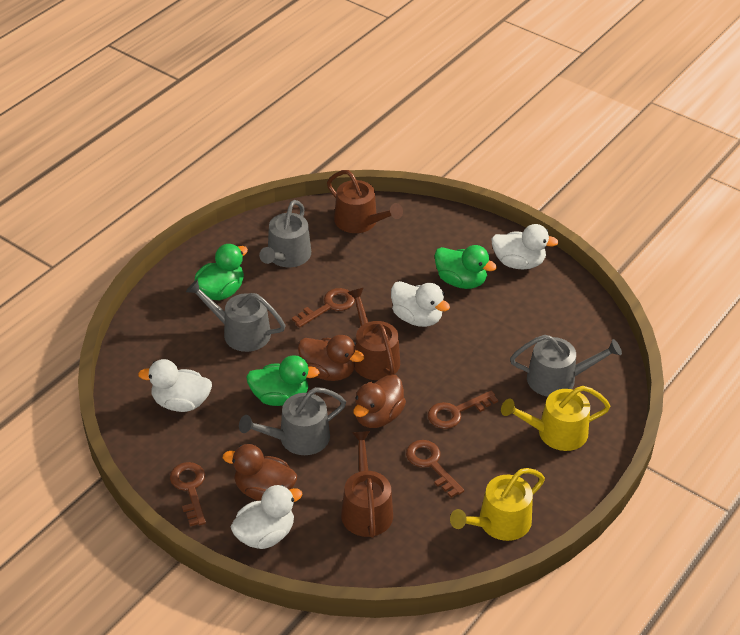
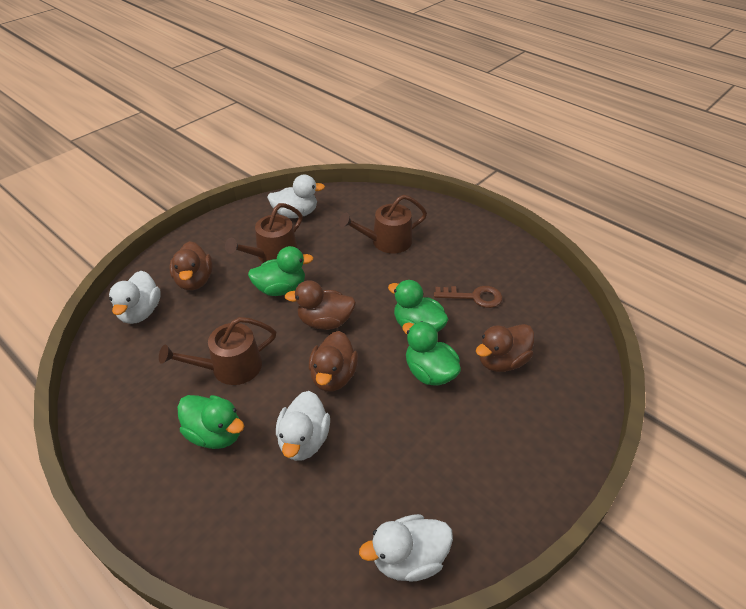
brown duck: [223,444,297,501] [298,335,365,381] [353,374,406,428] = 3 -> [170,241,213,290] [284,280,356,330] [309,331,358,392] [476,324,534,372] = 4
brown key: [170,462,206,526] [292,288,355,328] [406,440,464,498] [428,390,498,429] = 4 -> [434,286,502,308] = 1
green duck: [195,244,248,300] [246,355,320,406] [434,245,497,289] = 3 -> [177,395,244,449] [248,246,314,296] [388,280,449,332] [402,322,461,385] = 4
grey watering can: [186,279,286,352] [239,387,346,455] [259,200,311,267] [510,335,622,397] = 4 -> none = 0
yellow watering can: [450,468,545,541] [501,386,611,451] = 2 -> none = 0

